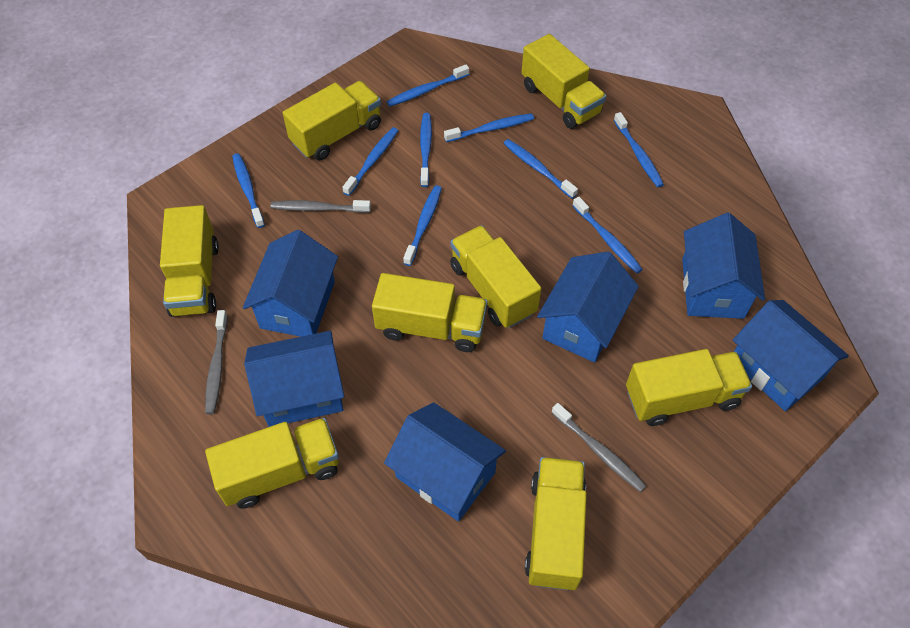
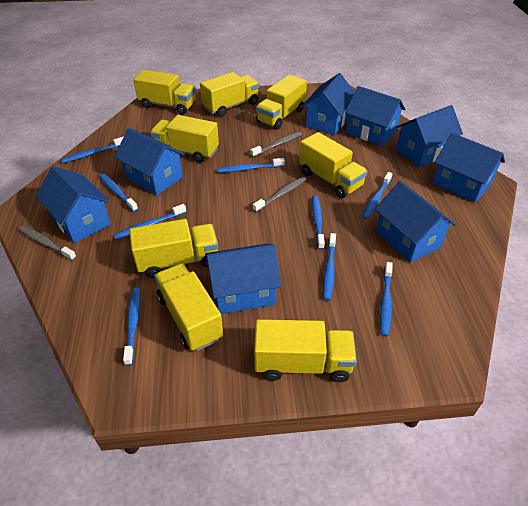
blue house: [243,230,338,337] [244,331,344,427] [384,402,506,521] [537,252,639,363] [682,213,765,319] [733,300,849,411] = 6 -> [36,166,111,243] [115,128,185,195] [205,244,281,314] [302,73,354,135] [345,86,405,146] [375,181,456,263] [396,105,463,167] [432,133,505,203] = 8

